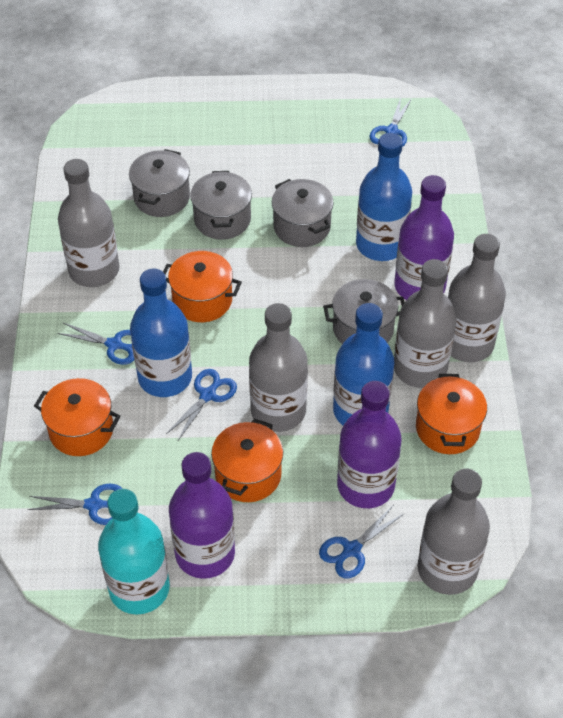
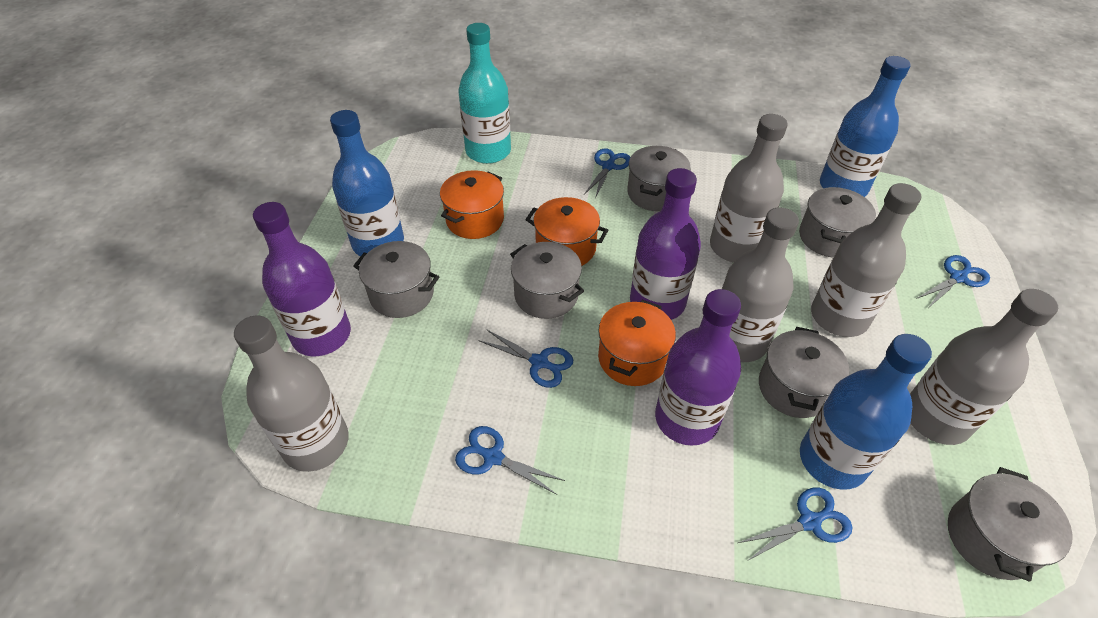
grey pot: [129,149,190,217] [190,171,252,240] [272,179,334,247] [323,279,405,344] = 4 -> [353,241,439,318] [510,242,584,319] [627,146,691,211] [759,327,849,418] [799,187,876,257] [948,467,1073,582] = 6
orange pot: [34,378,121,456] [163,251,242,322] [211,419,283,502] [416,374,487,454] = 4 -> [440,170,504,239] [525,197,608,266] [598,300,676,386] = 3

